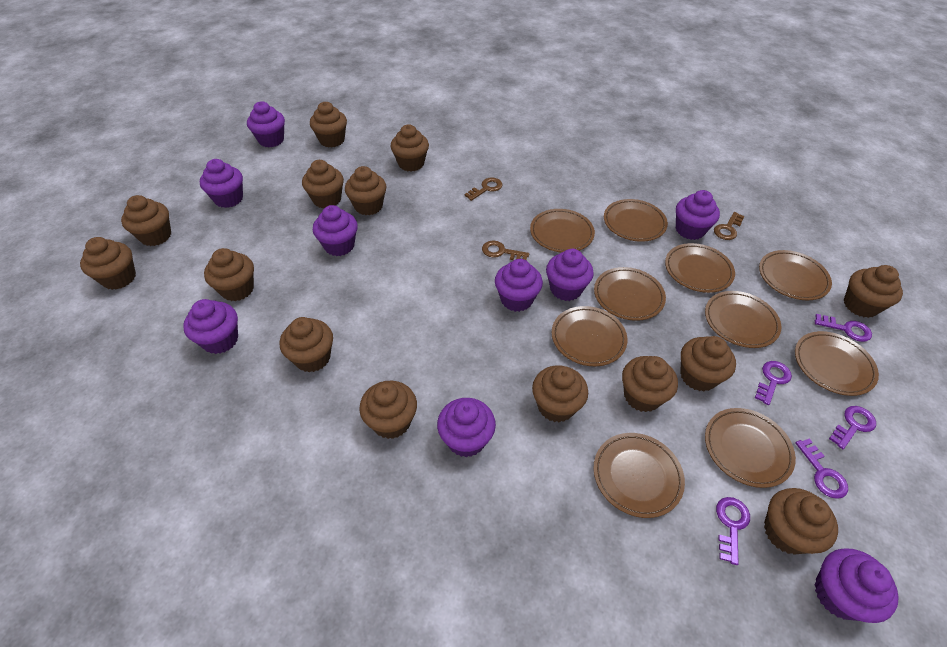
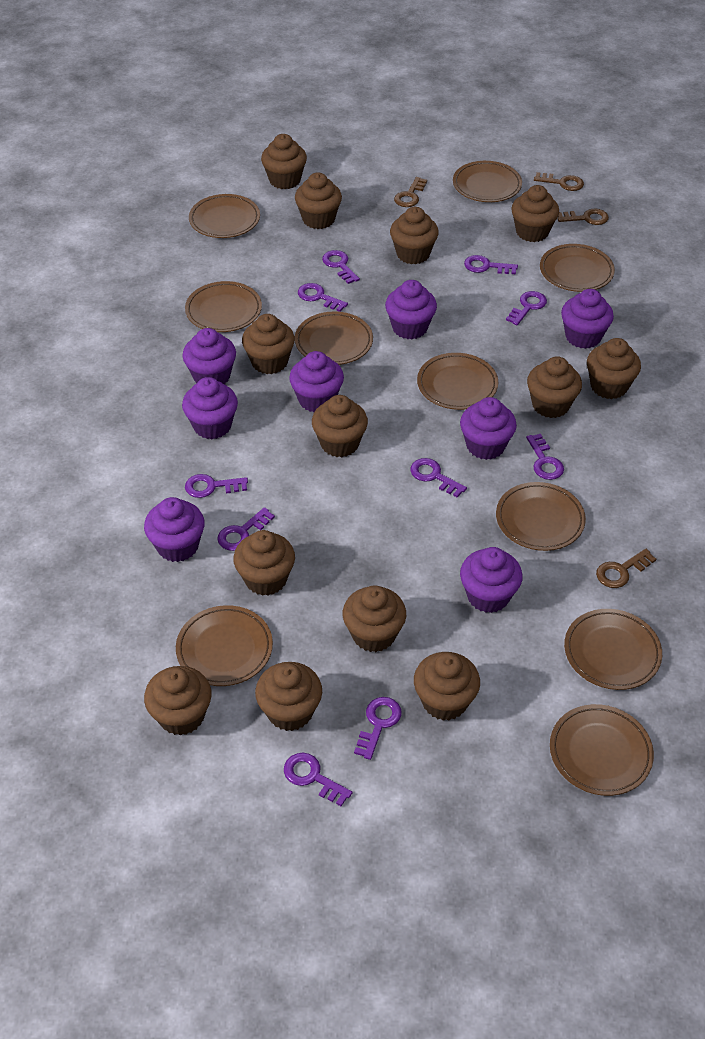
brown cupcake: [80,237,136,290] [121,195,171,246] [204,248,254,301] [280,317,333,372] [302,160,344,208] [310,102,347,148] [345,166,386,215] [359,381,417,439] [391,125,429,171] [532,365,588,422] [622,356,678,412] [680,336,736,391] [764,488,838,555] [844,265,903,318] = 14 -> [144,666,212,736] [233,530,295,596] [242,314,295,374] [255,662,322,731] [261,134,307,189] [295,172,342,229] [312,395,368,457] [343,585,406,652] [390,207,439,264] [414,652,480,721] [511,185,559,242] [527,356,582,418] [587,338,641,399] = 13
brown key: [464,177,502,201] [482,241,529,260] [714,212,745,240] = 3 -> [394,177,427,207] [534,172,584,191] [558,209,609,225] [596,549,656,588] = 4
purple cupcake: [183,299,238,354] [200,159,243,208] [247,101,285,147] [313,205,358,256] [437,398,496,457] [495,259,543,312] [546,249,594,301] [676,190,720,240] [814,548,899,623] = 9 -> [144,497,205,562] [182,328,236,384] [182,377,238,439] [289,351,344,412] [385,280,437,339] [460,397,517,460] [460,547,523,613] [561,289,614,349] = 8
purple key: [716,497,750,565] [755,361,792,405] [795,438,848,499] [815,314,872,342] [829,406,876,449] = 5 -> [185,474,248,498] [217,507,275,551] [284,753,353,806] [298,283,348,312] [322,250,360,284] [354,697,402,760] [410,458,467,498] [464,255,518,274] [506,291,547,325] [526,434,564,480] = 10

